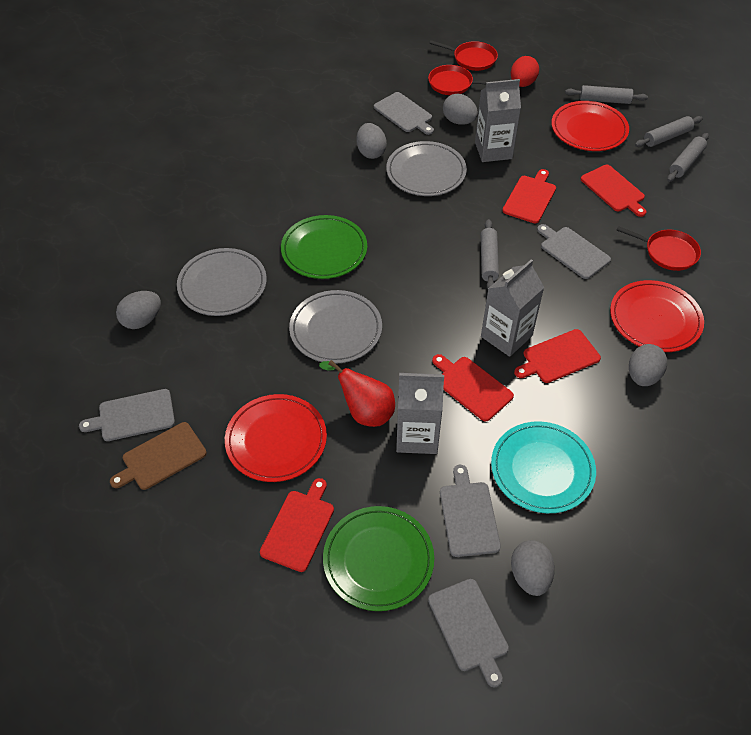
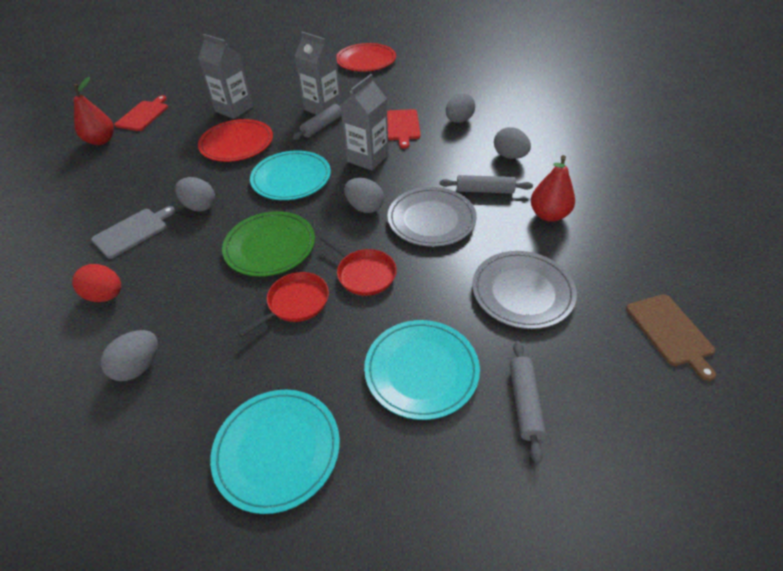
green plate: [281,215,367,279] [323,506,434,611] = 2 -> [222,211,315,277] = 1
grey cutting board: [79,389,175,441] [374,92,434,135] [428,579,509,688] [440,465,501,557] [537,224,611,279] = 5 -> [91,206,175,259] = 1
grey plate: [177,248,267,316] [289,290,382,364] [386,141,467,196] = 3 -> [387,187,477,247] [472,251,577,329] = 2
grey rolling pin: [481,219,499,289] [565,85,648,104] [635,116,703,147] [667,133,709,182] = 4 -> [293,104,341,140] [440,175,533,194] [510,341,546,464] = 3
red cutting board: [260,478,334,572] [432,354,514,421] [502,169,556,223] [514,329,601,383] [581,165,647,217] = 5 -> [114,95,168,131] [387,109,421,149] = 2
red pan: [428,65,494,95] [429,40,498,71] [616,226,701,271] = 3 -> [238,272,329,337] [320,235,397,296] = 2
red pear: [319,360,395,427] = 1 -> [74,77,114,145] [531,155,575,222] = 2
red plate: [225,394,327,482] [551,101,629,151] [610,280,704,352] = 3 -> [198,119,273,162] [336,43,396,71] = 2
turquoise plate: [491,421,596,513] = 1 -> [210,390,340,514] [250,150,331,200] [364,320,480,420] = 3

